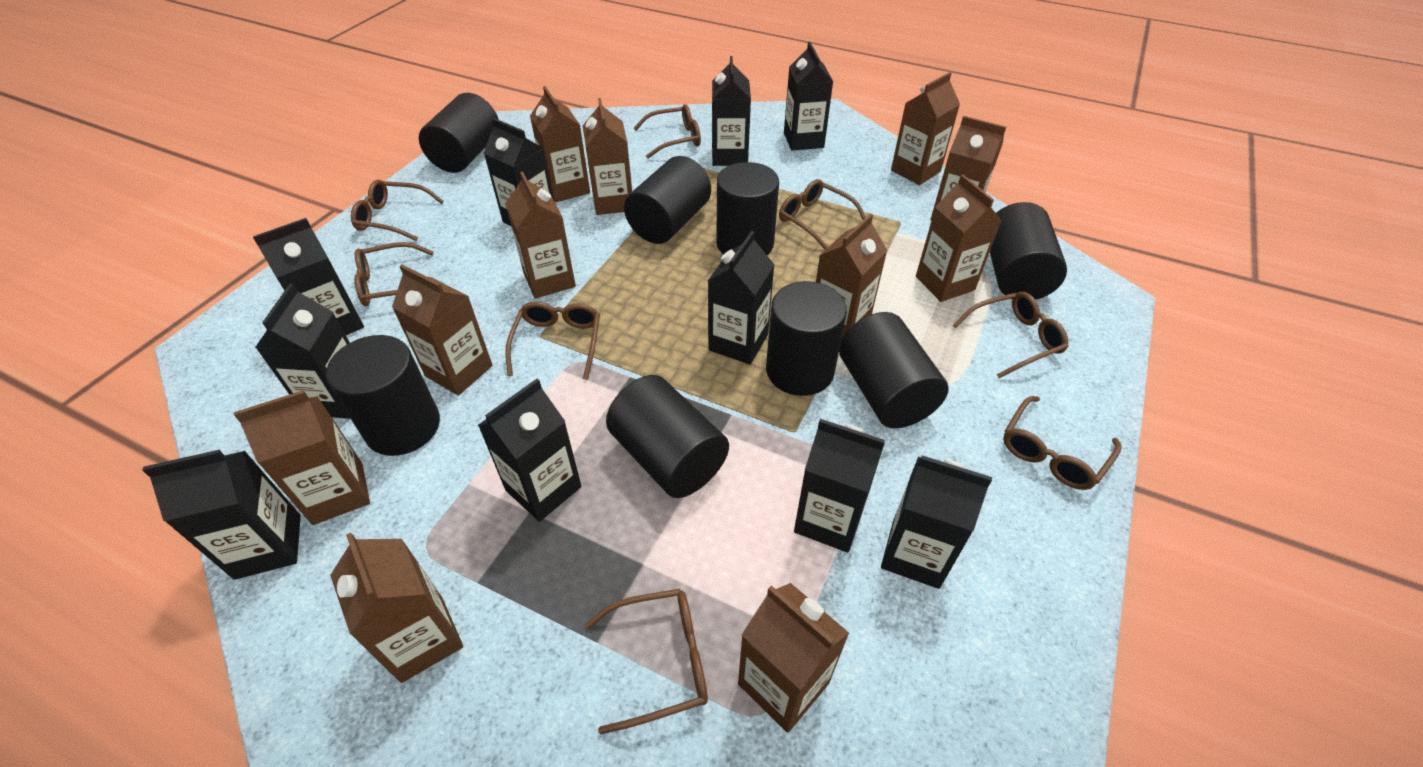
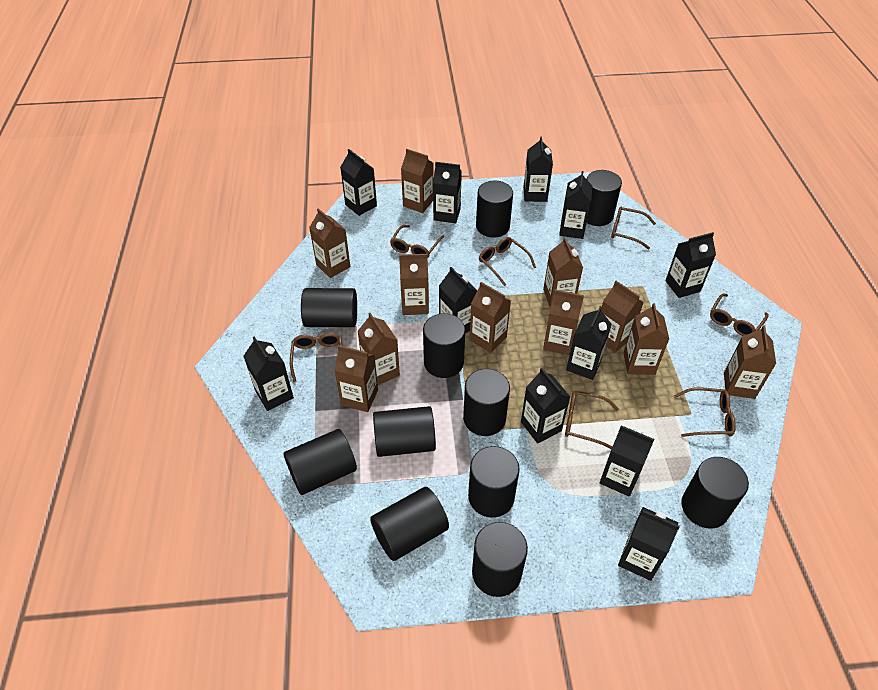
black carton: [142,450,301,580] [253,218,364,335] [255,284,350,419] [478,379,581,522] [484,118,554,226] [708,231,774,364] [712,56,751,166] [784,42,833,151] [794,419,885,553] [881,455,992,589] = 10 -> [244,336,294,411] [340,149,377,216] [433,162,462,223] [439,267,477,333] [521,368,570,444] [523,137,553,202] [559,171,593,239] [566,306,612,380] [600,425,654,497] [618,507,680,581] [665,232,716,298] = 11
black cylinder: [326,335,440,456] [419,93,499,173] [606,375,729,498] [624,156,711,244] [717,162,779,255] [766,281,847,396] [839,312,949,428] [990,202,1067,300] = 8 -> [284,429,357,495] [301,288,357,327] [370,487,449,561] [373,406,436,457] [423,313,465,378] [463,369,510,436] [468,446,520,518] [472,522,528,597] [476,181,513,238] [587,170,622,226] [681,457,749,529] = 11
brown glasses: [351,180,444,241] [354,242,434,306] [505,302,600,380] [585,589,708,735] [634,104,701,159] [779,179,866,250] [953,292,1068,378] [1003,396,1122,490] = 8 -> [290,333,342,382] [390,225,444,258] [479,237,536,286] [565,391,619,449] [611,207,656,249] [674,387,736,437] [710,293,769,336] = 7

